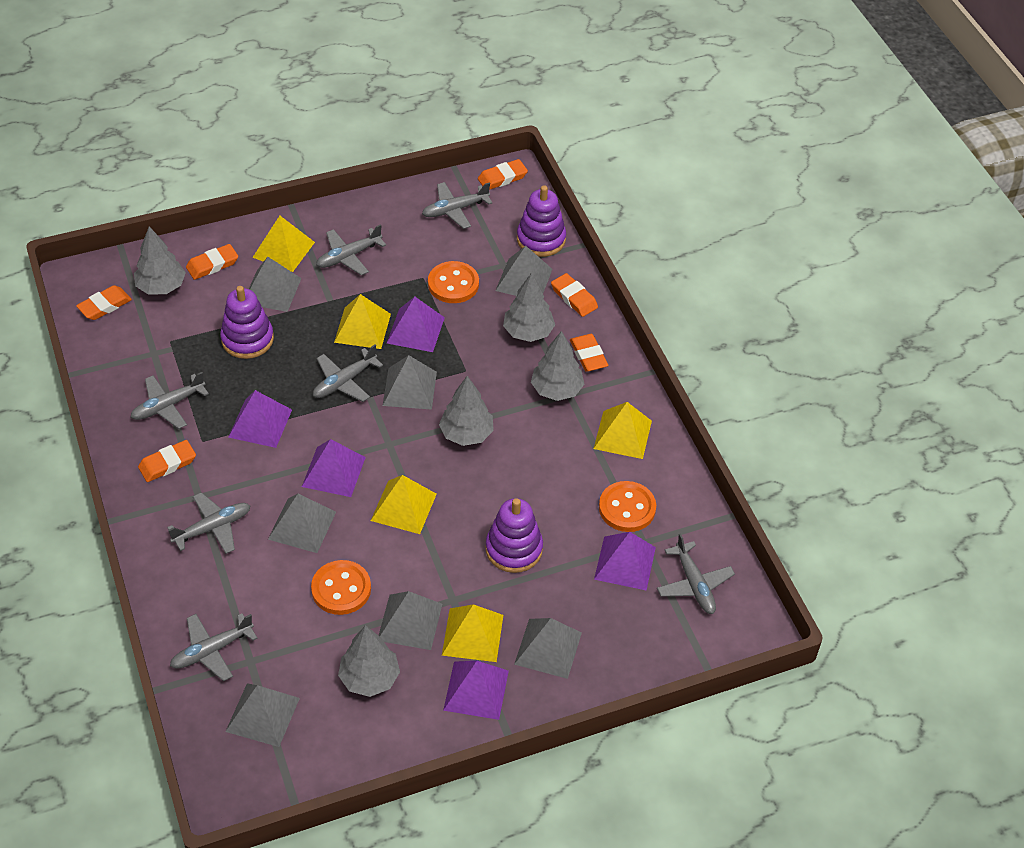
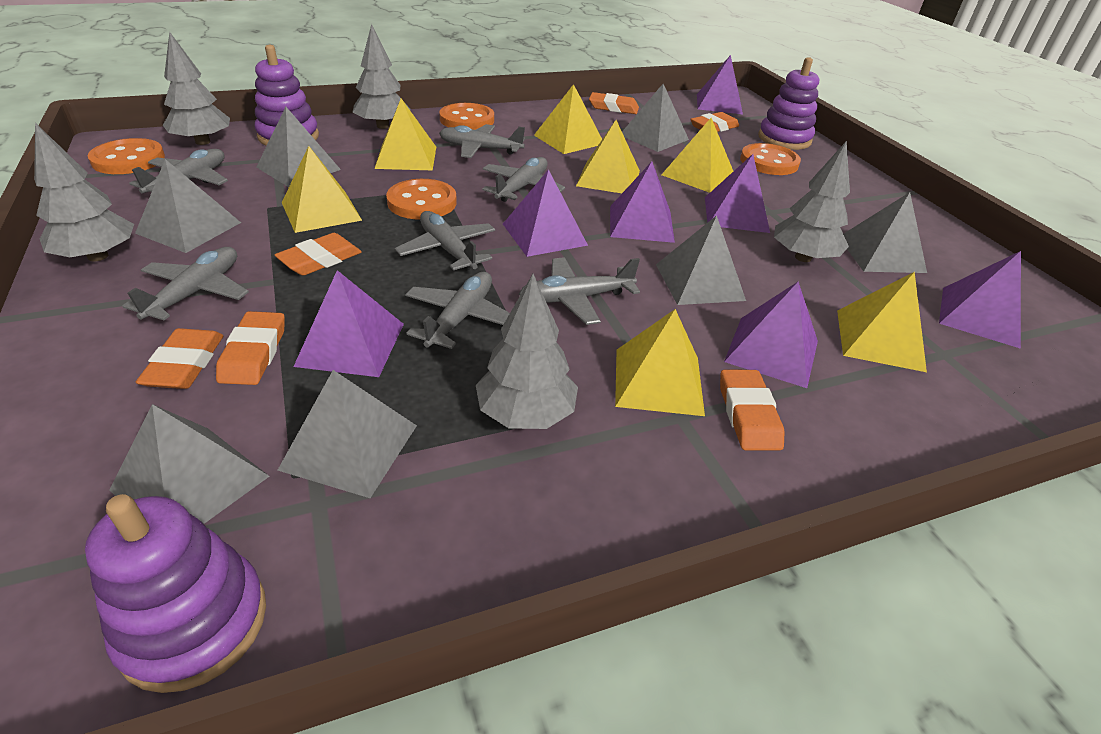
orange button: [311,560,371,615] [428,261,479,303] [599,481,656,532] = 3 -> [88,138,165,174] [386,179,457,219] [439,103,494,130] [740,143,801,175] = 4
purple pyramid: [228,390,292,448] [302,439,366,497] [387,297,445,352] [443,661,509,720] [594,532,656,591] = 5 -> [293,270,404,377] [503,169,588,257] [610,161,675,243] [697,55,743,114] [705,154,770,233] [724,281,818,388] [939,251,1021,349] = 7
yellow pyramid: [252,216,315,272] [334,294,391,349] [371,475,437,534] [442,604,503,662] [594,402,652,459] = 5 -> [282,146,362,233] [374,98,436,170] [534,84,602,154] [576,120,640,193] [615,309,705,416] [661,118,733,193] [837,272,927,372] = 7

